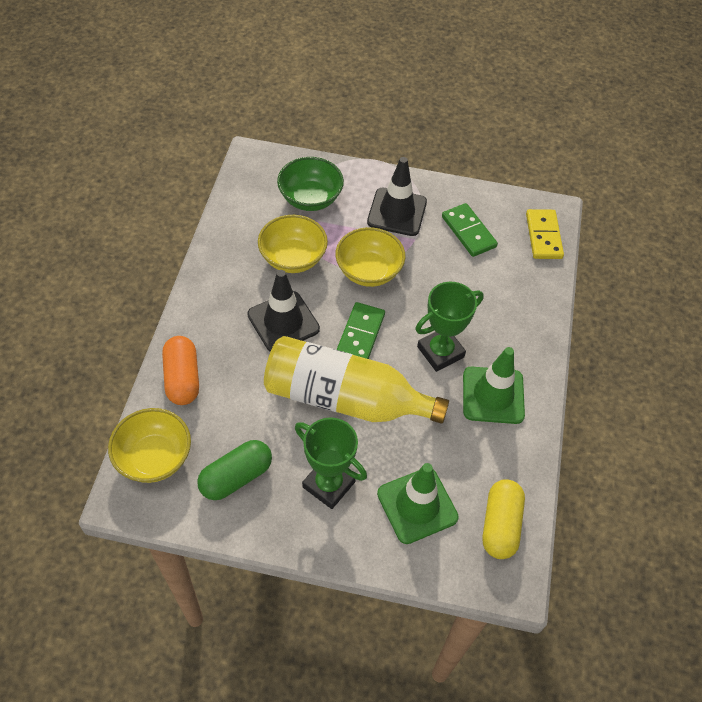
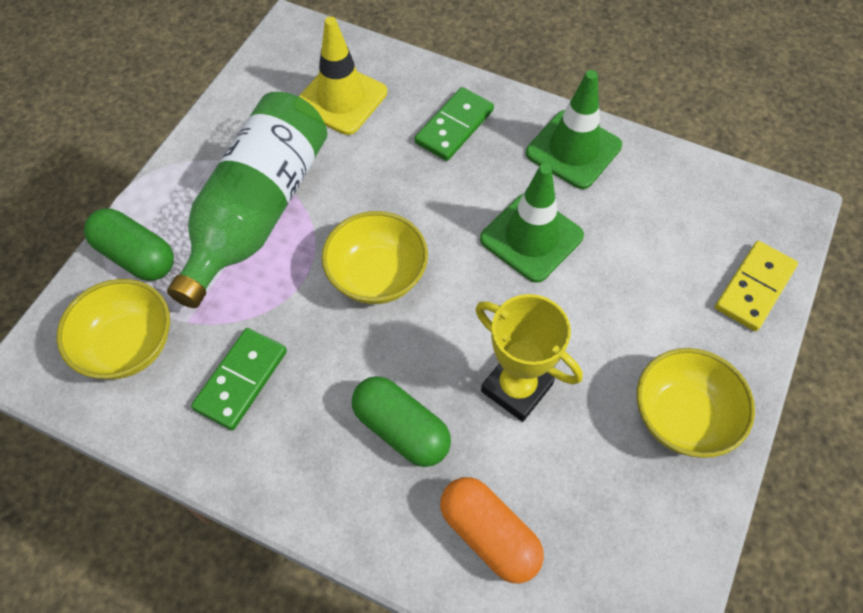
black traffic cone: [247,270,320,352] [367,157,427,236] = 2 -> none = 0
green bottle: none = 0 -> [167,92,327,308] = 1
green bowl: [277,157,344,211] = 1 -> none = 0
green capsule: [197,440,272,500] = 1 -> [84,209,174,281] [352,376,451,467] = 2
green trophy: [295,417,367,509] [415,282,484,372] = 2 -> none = 0
yellow bottle: [264,336,449,424] = 1 -> none = 0
yellow capsule: [483,479,525,559] = 1 -> none = 0
yellow traffic cone: none = 0 -> [298,17,387,135] = 1
yellow trophy: none = 0 -> [475,294,583,422] = 1

